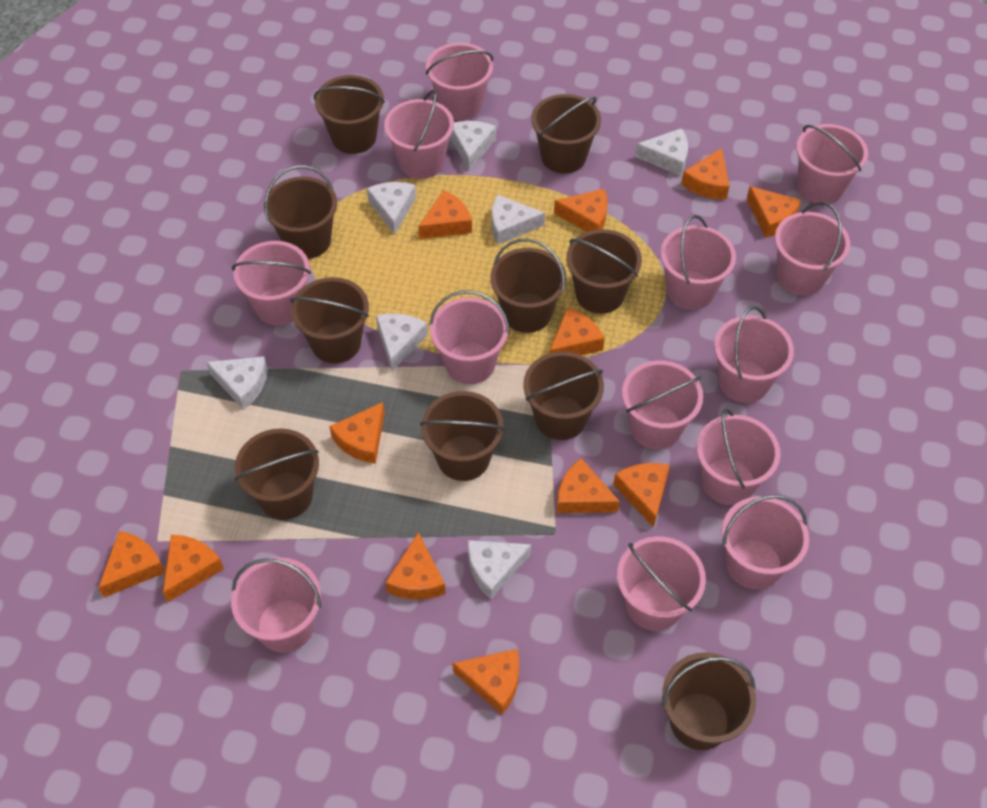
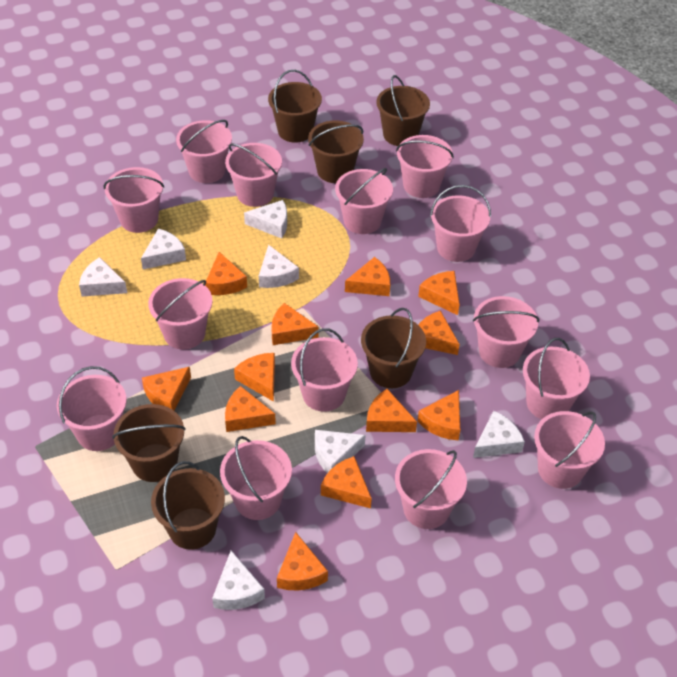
brown bucket: [235,429,319,520] [264,165,337,259] [290,277,369,363] [314,75,385,154] [420,391,505,481] [490,239,567,333] [523,351,604,440] [532,94,601,174] [566,229,642,314] [662,652,756,750] = 10 -> [112,404,185,482] [151,461,225,550] [268,70,322,143] [308,121,364,183] [361,308,426,388] [376,75,430,146] = 6
pink bucket: [231,557,321,653] [232,241,311,326] [384,90,454,179] [426,43,493,120] [429,291,509,384] [617,536,706,631] [622,361,703,449] [660,215,736,310] [697,409,780,505] [714,306,794,403] [722,495,809,590] [775,202,850,296] [796,124,868,204] = 13 -> [57,366,127,451] [104,167,164,233] [148,278,213,350] [176,120,232,183] [220,436,292,520] [225,143,282,207] [291,328,358,412] [335,168,393,234] [395,449,467,529] [396,135,454,198] [430,185,491,262] [473,296,540,368] [523,338,590,419] [534,411,605,489] = 14

